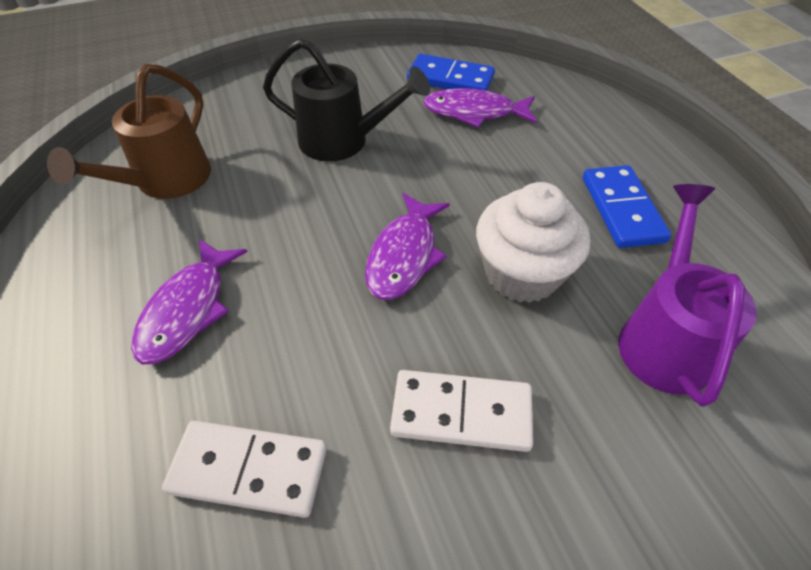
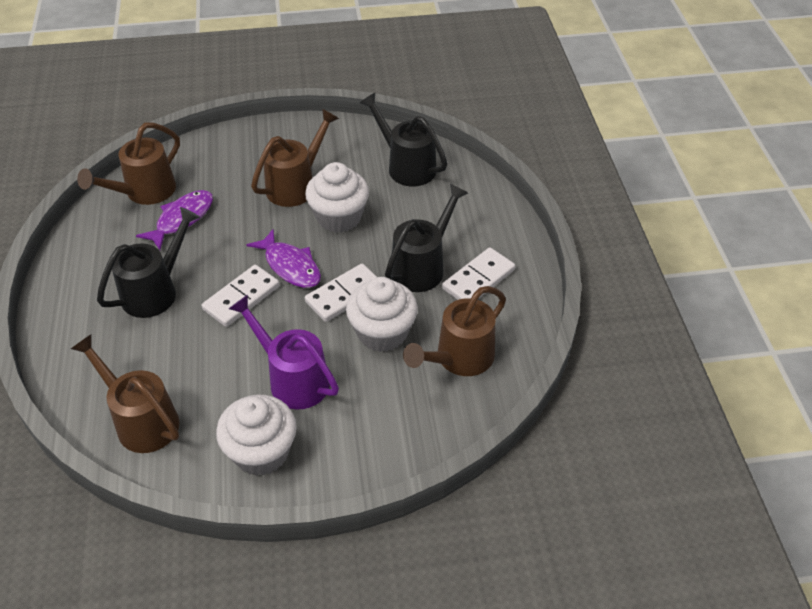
black watering can: [263,38,430,162] = 1 -> [97,207,200,318] [360,93,448,186] [385,184,468,292] = 3
blue domino: [407,54,495,91] [583,165,671,248] = 2 -> none = 0
brown watering can: [47,64,211,199] = 1 -> [71,334,180,453] [77,122,180,205] [251,109,339,207] [403,286,506,376] = 4
purple fish: [131,239,248,364] [365,193,450,300] [423,88,537,128] = 3 -> [136,190,213,250] [247,229,321,288] = 2
white cupcake: [476,182,590,303] = 1 -> [216,394,297,476] [305,162,369,233] [346,277,418,352] = 3
white domino: [162,421,327,518] [390,370,533,452] = 2 -> [202,265,280,327] [305,264,377,322] [442,247,515,300] = 3

